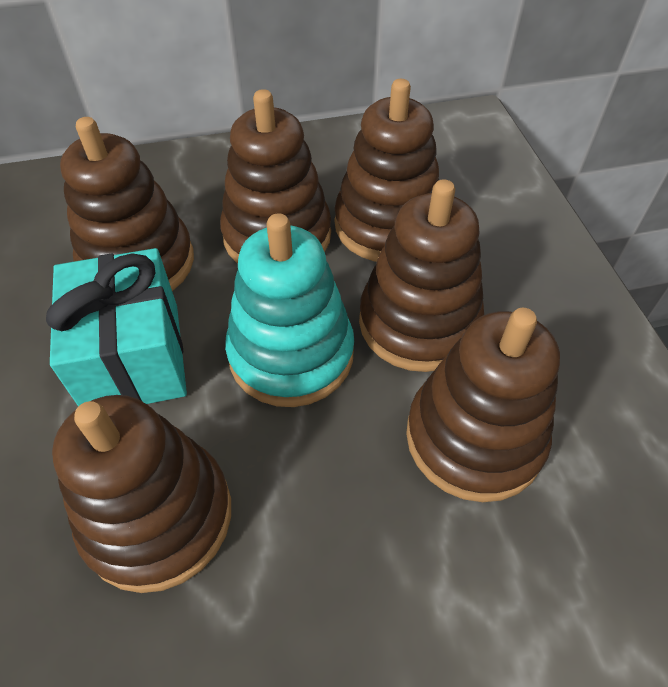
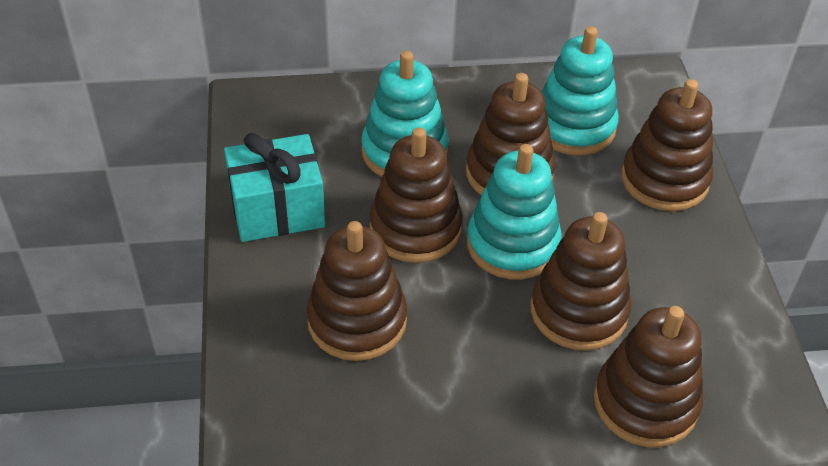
turquoise stacking toy: [225,213,354,407] = 1 -> [361,51,449,177] [467,144,562,280] [542,26,619,155] = 3

